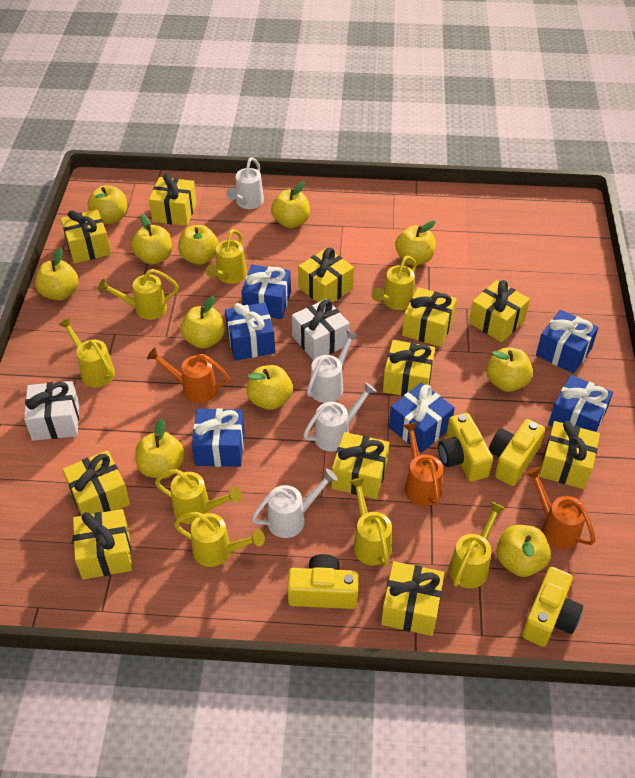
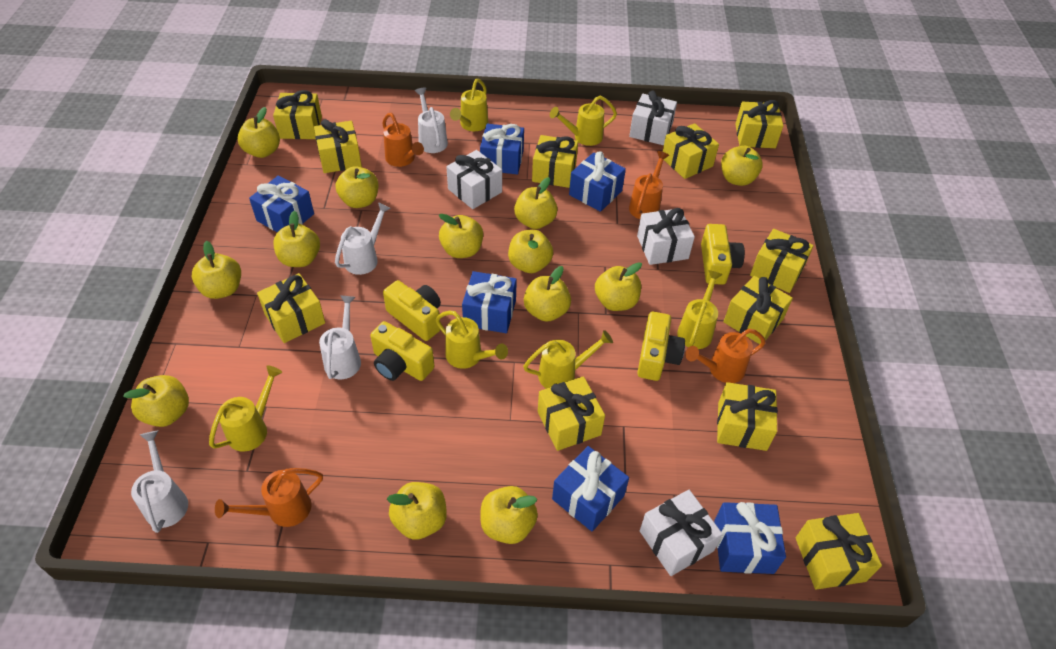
orange watering can: [147,348,229,404] [403,422,443,506] [525,467,596,549] = 3 -> [215,468,323,527] [382,113,424,167] [629,151,669,219] [685,329,766,383] = 4
white gift: [24,381,79,441] [292,299,350,360] = 2 -> [447,150,502,209] [629,91,677,145] [637,208,695,265] [640,490,723,576] = 4
yellow apple: [35,248,79,301] [88,185,127,224] [131,214,172,264] [135,419,185,479] [178,225,219,265] [181,296,225,349] [246,365,293,410] [271,181,310,228] [395,221,436,265] [486,348,533,392] [497,525,551,577] = 11 -> [123,375,189,427] [192,241,241,299] [238,107,280,158] [273,211,320,267] [336,166,379,208] [387,482,447,540] [439,214,483,258] [480,486,538,544] [508,230,553,273] [514,177,558,229] [524,266,571,322] [595,262,642,311] [721,146,763,186] = 13
yellow watering can: [58,318,115,387] [98,269,179,320] [155,469,242,524] [174,512,265,567] [206,229,247,284] [349,477,392,566] [372,256,417,310] [449,502,506,588] = 8 -> [209,366,282,452] [435,311,508,369] [450,79,488,131] [523,330,613,389] [550,96,617,146] [677,270,723,349] = 6

